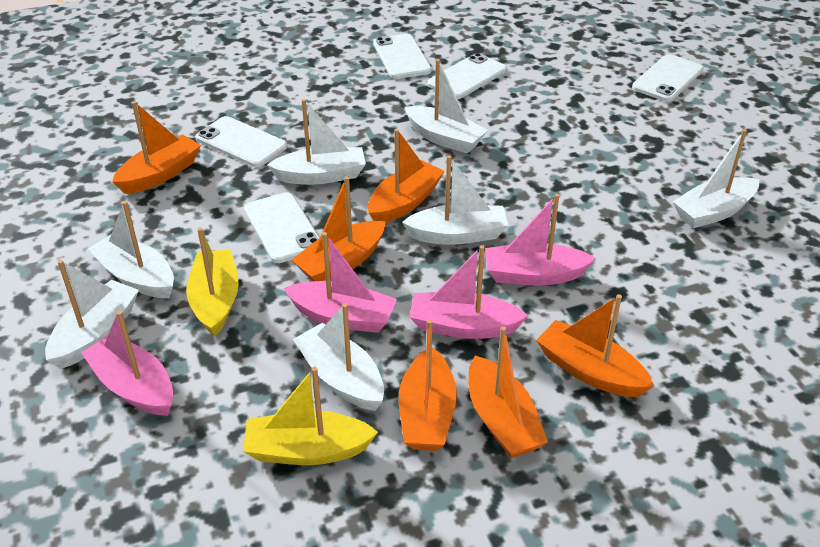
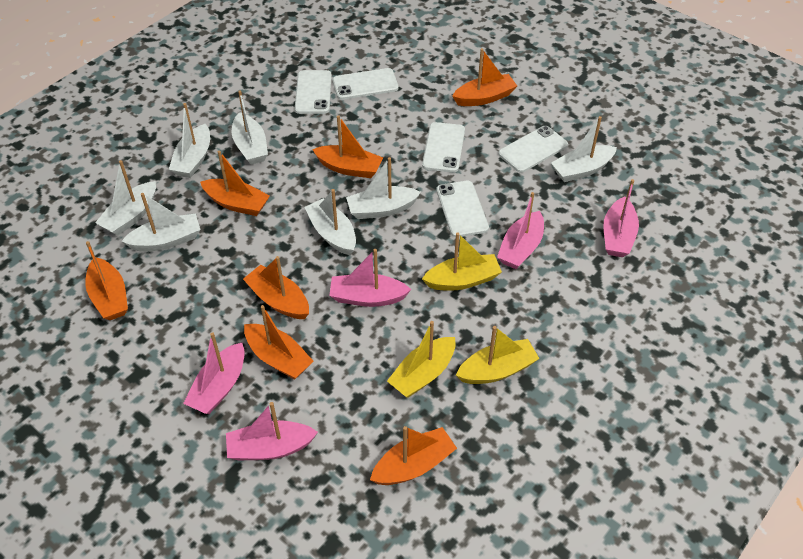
orange boat: [112,101,201,194] [292,176,385,281] [368,129,445,223] [399,319,457,451] [468,326,548,458] [536,294,654,397] = 6 -> [85,241,128,320] [200,150,270,216] [243,256,309,319] [244,305,314,380] [312,115,383,178] [370,426,457,485] [452,48,517,106] = 7
pink boat: [81,311,173,416] [284,232,397,333] [409,245,528,339] [485,194,596,286] = 4 -> [183,332,245,414] [226,402,318,461] [329,249,411,307] [497,192,544,269] [603,179,639,257] = 5
yellow boat: [186,227,239,337] [243,367,378,465] = 2 -> [387,321,456,398] [422,233,502,291] [456,326,540,384] = 3

